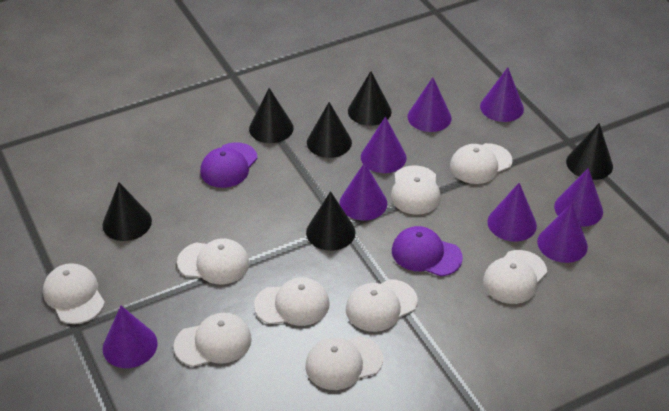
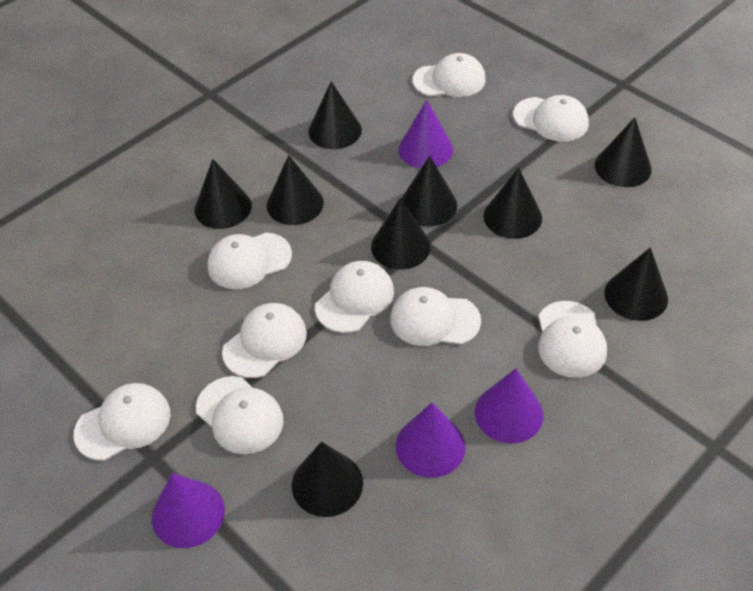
black cone: [102,182,152,241] [249,88,294,143] [306,191,355,251] [307,102,352,158] [348,71,392,126] [566,123,613,180] = 6 -> [195,159,252,229] [267,155,324,225] [292,441,363,517] [308,81,362,149] [371,198,431,269] [402,156,457,226] [483,168,542,239] [595,117,652,187] [604,247,668,321] = 9
purple cap: [200,142,258,188] [392,226,463,276] = 2 -> none = 0
purple cone: [102,306,158,368] [339,162,387,220] [361,116,407,173] [408,77,451,132] [480,67,524,122] [487,183,537,242] [537,203,588,263] [554,168,603,227] = 8 -> [152,473,225,548] [396,403,466,478] [399,100,453,168] [475,368,543,444] = 4

